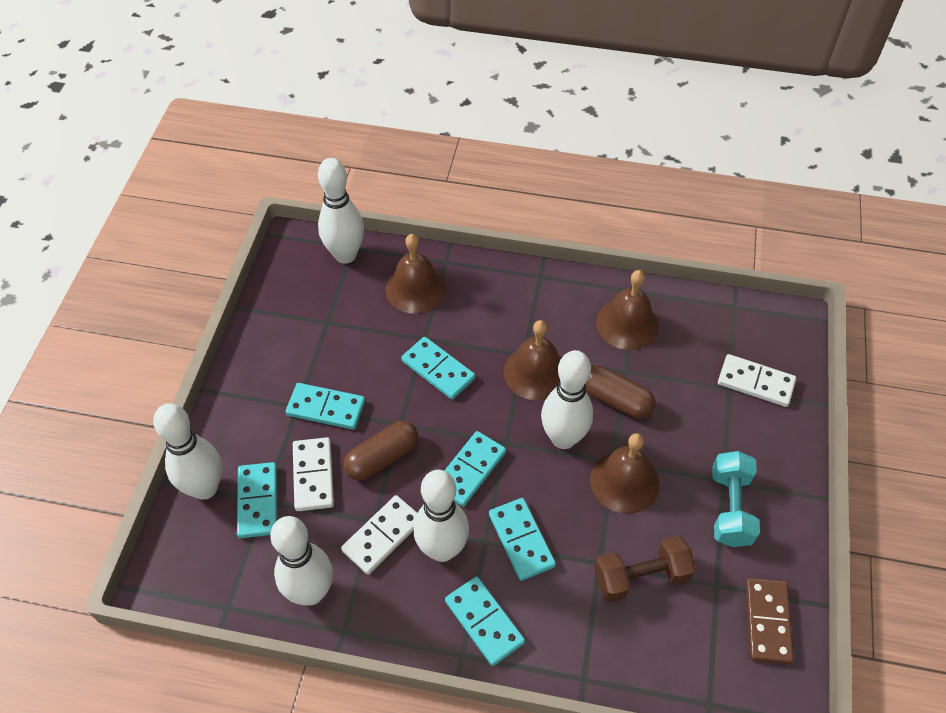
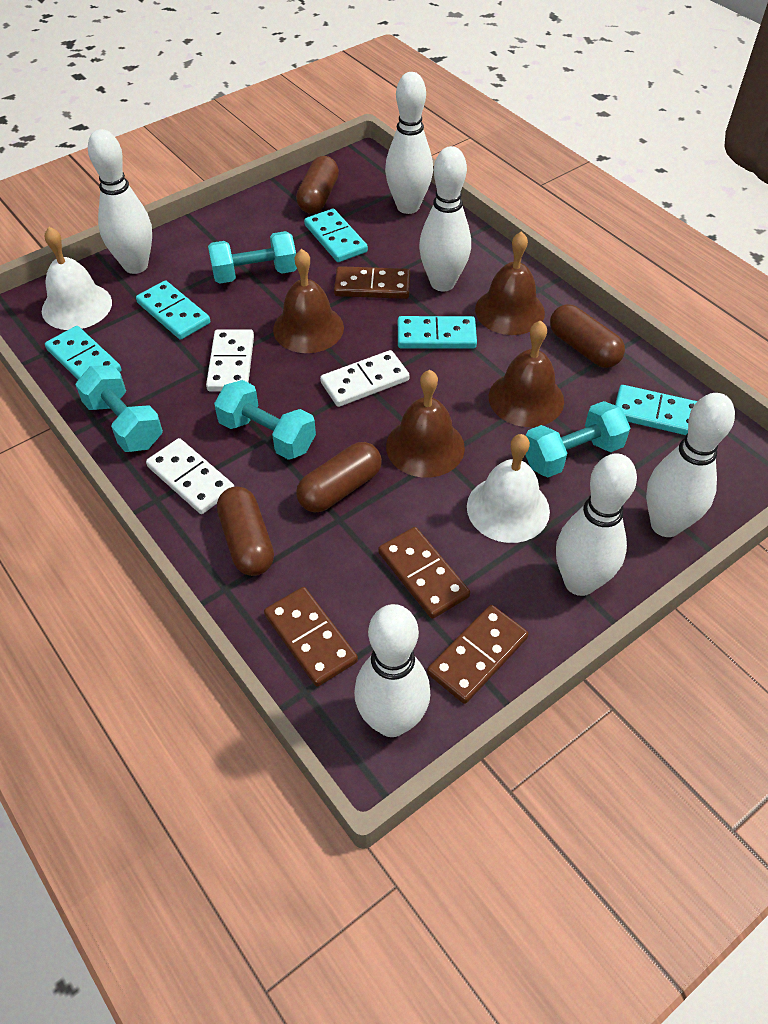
brown capsule: [343,421,418,481] [585,365,656,419] = 2 -> [217,487,274,576] [296,156,339,214] [296,442,382,512] [550,304,625,368] = 4
brown domino: [745,578,794,664] = 1 -> [264,587,358,687] [334,266,410,299] [378,527,470,619] [427,605,529,704] = 4
brown dumbbell: [595,536,696,602] = 1 -> none = 0
turquoise domino: [237,462,277,538] [286,383,365,430] [401,337,475,400] [444,431,506,507] [445,576,525,666] [489,498,556,581] = 6 -> [45,326,122,380] [136,280,210,340] [304,208,368,262] [398,316,477,349] [615,385,698,435] = 5
turquoise dumbbell: [712,451,760,547] = 1 -> [75,365,163,452] [208,231,297,284] [214,380,316,460] [525,401,630,477] = 4
white bell: none = 0 -> [42,227,112,330] [467,434,550,543] = 2
white bowling pin: [153,403,222,500] [270,516,333,605] [318,158,364,264] [413,470,469,562] [541,350,593,449] = 5 -> [88,129,152,274] [354,604,430,737] [385,72,433,214] [419,146,471,292] [556,453,637,596] [646,393,735,537] = 6

